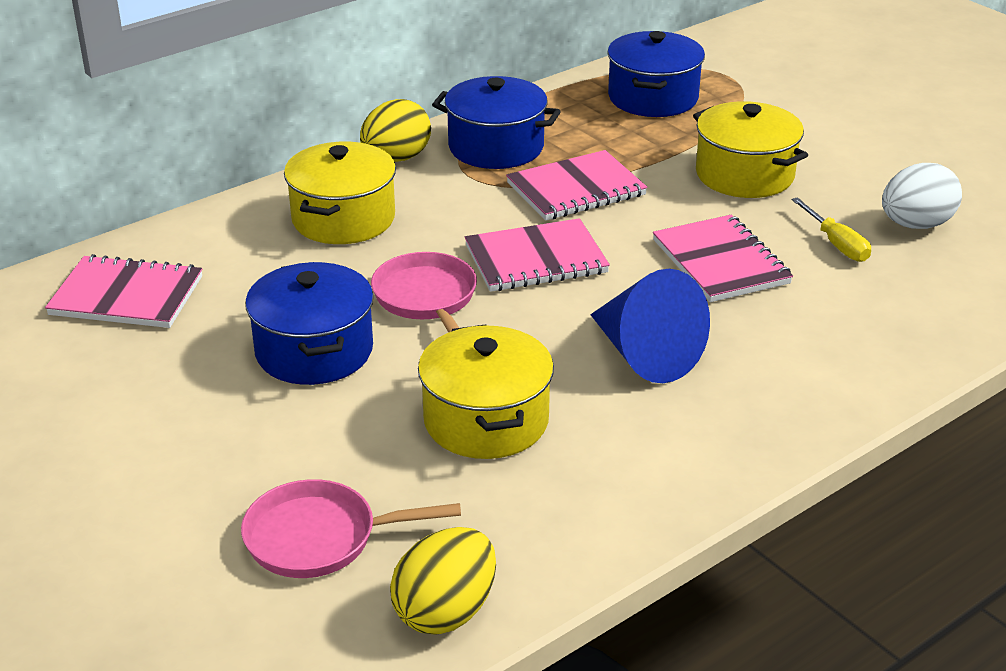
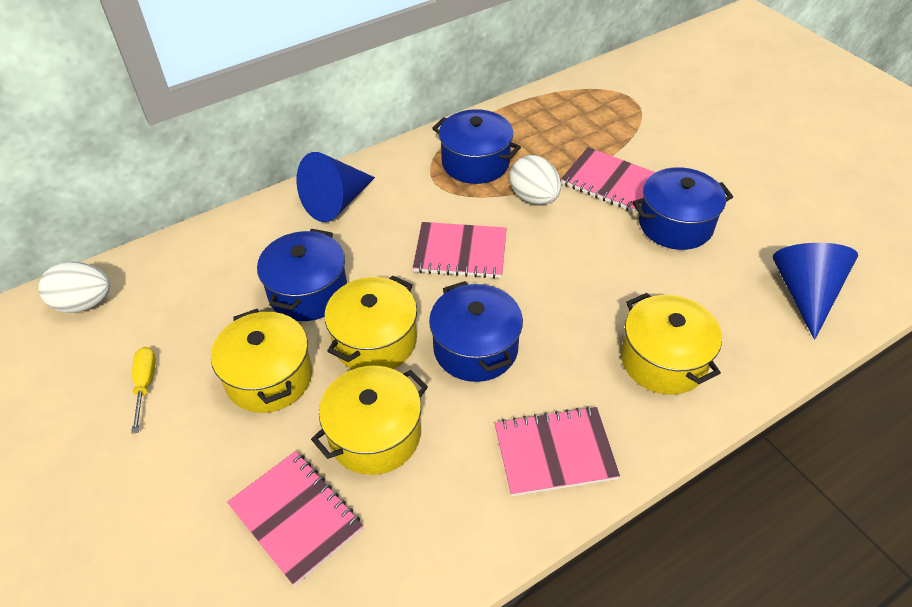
blue cone: [590,269,710,383] = 1 -> [296,152,375,222] [773,243,858,340] = 2
blue pot: [245,262,374,385] [432,76,561,169] [607,31,705,117] = 3 -> [257,229,347,321] [429,281,523,382] [432,109,521,184] [632,167,733,250] = 4
pink pan: [241,479,461,578] [371,252,477,333] = 2 -> none = 0
white egg: [882,163,962,229] = 1 -> [38,262,110,313] [509,155,561,205] = 2
yellow egg: [360,99,431,162] [390,527,496,635] = 2 -> none = 0
yellow pot: [284,142,396,244] [418,324,554,459] [693,101,808,198] = 3 -> [211,309,312,413] [311,366,428,475] [324,275,417,369] [621,293,722,395] = 4

